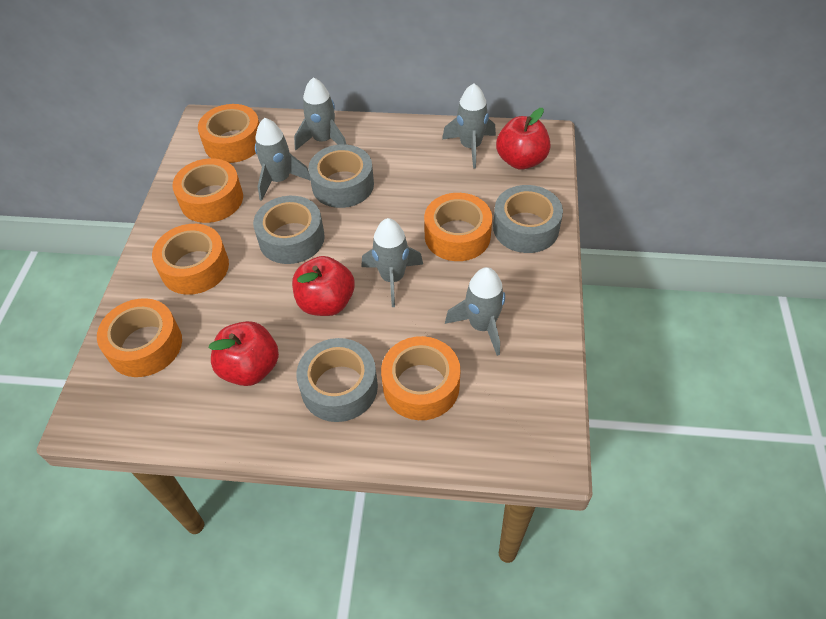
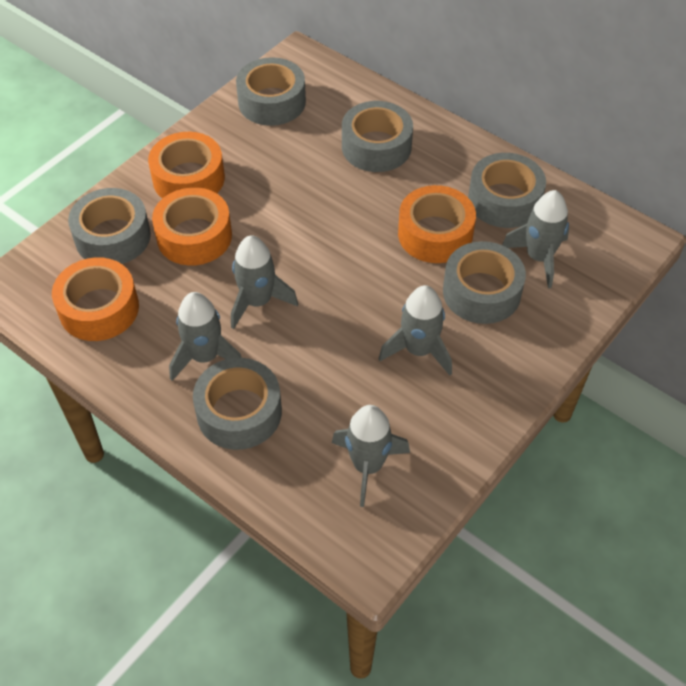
grey tape: [253,196,325,264] [297,338,378,422] [308,144,374,208] [493,185,563,253] = 4 -> [68,188,151,264] [193,358,282,450] [236,57,306,126] [342,101,413,172] [443,241,526,324] [468,153,546,228] = 6
orange tape: [97,298,182,377] [152,224,229,295] [172,158,243,223] [198,104,259,163] [381,336,460,420] [424,193,492,261] = 6 -> [52,257,139,341] [148,132,225,198] [152,187,232,266] [398,185,476,263] = 4
red apple: [208,321,279,386] [292,256,355,316] [496,108,550,170] = 3 -> none = 0

